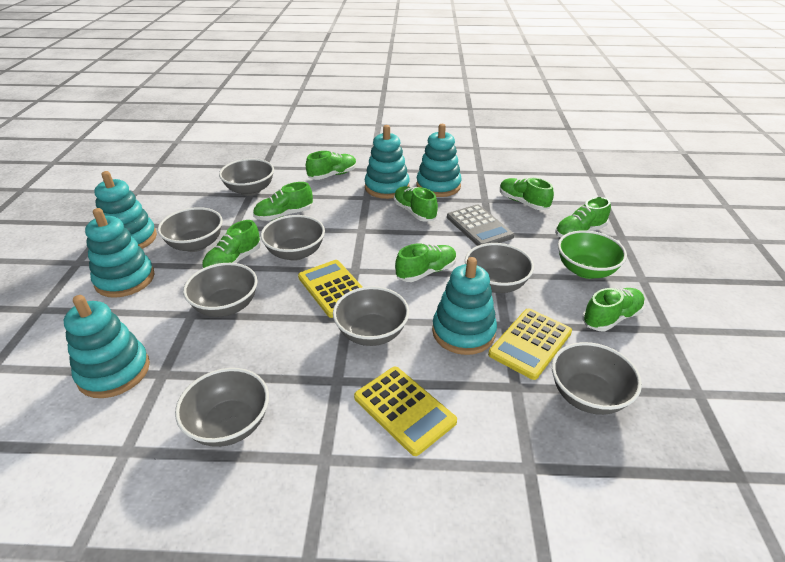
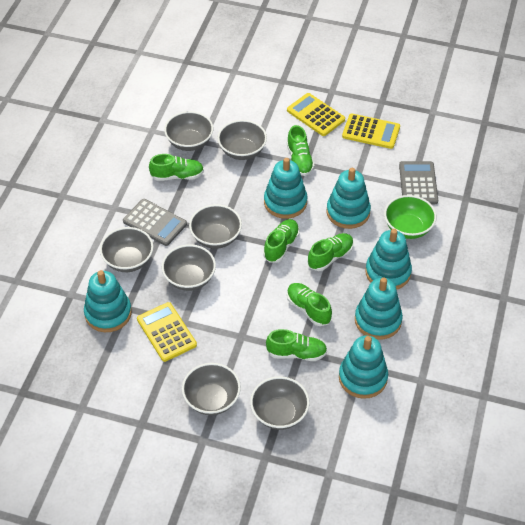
green shoe: [202,220,261,269] [253,182,313,221] [306,151,357,180] [394,186,438,222] [395,244,457,282] [500,178,554,210] [555,197,611,238] [582,288,645,331] = 8 -> [149,154,204,181] [263,219,300,263] [266,329,327,361] [287,125,314,176] [287,283,332,326] [308,233,354,271] = 6
grey bowl: [158,207,223,252] [175,368,269,447] [183,263,258,317] [219,159,274,196] [261,215,325,261] [333,286,409,346] [465,243,534,293] [552,342,642,415] = 8 -> [100,227,154,272] [162,244,216,291] [164,111,213,151] [182,363,241,415] [189,204,242,249] [217,120,267,160] [250,376,310,430] = 7
grey calculator: [447,204,514,246] = 1 -> [123,199,187,246] [399,161,438,204] = 2

